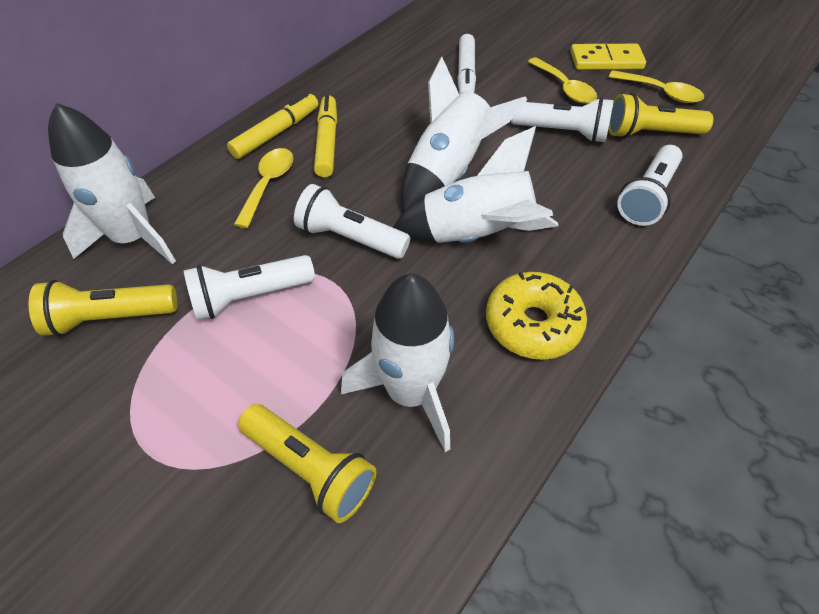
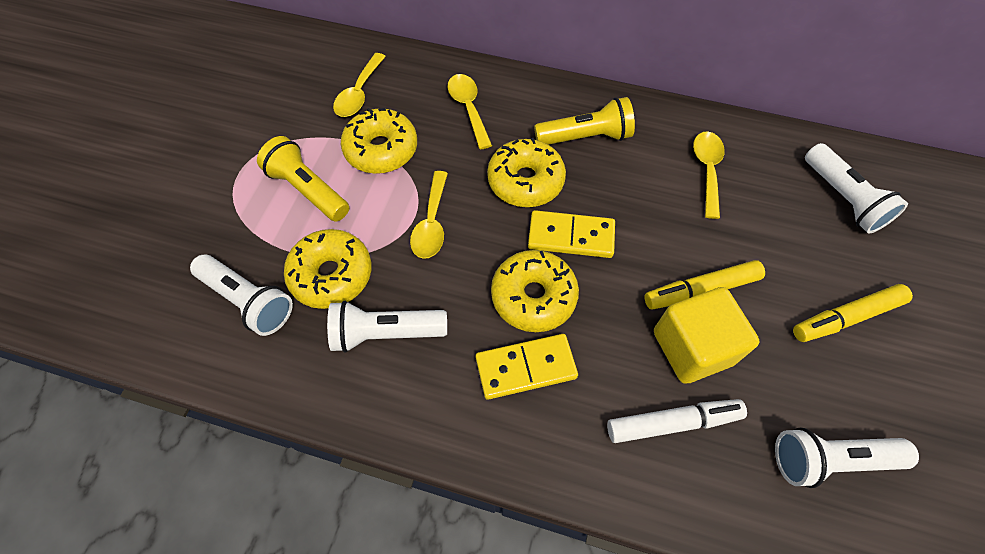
white rocket: [48,103,176,264] [341,274,454,452] [393,126,558,243] [401,57,527,212] = 4 -> none = 0
yellow cube: none = 0 -> [654,287,759,384] = 1
yellow domino: [571,44,646,70] = 1 -> [476,334,578,399] [528,210,615,258] = 2
yellow donut: [486,272,587,360] = 1 -> [284,229,372,309] [341,108,417,174] [487,138,566,207] [491,250,579,332] = 4
yellow flashlight: [28,280,177,336] [238,404,376,523] [608,93,713,138] = 3 -> [257,136,349,222] [534,97,635,145] = 2
yellow spoon: [234,148,293,228] [528,57,597,104] [609,70,704,103] = 3 -> [333,53,386,117] [410,171,448,259] [448,74,492,149] [693,131,725,219] = 4

